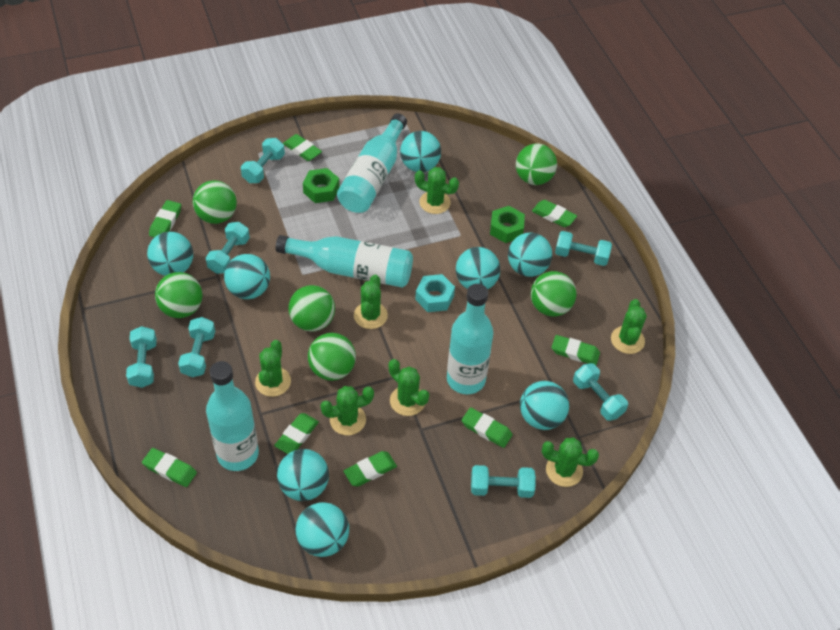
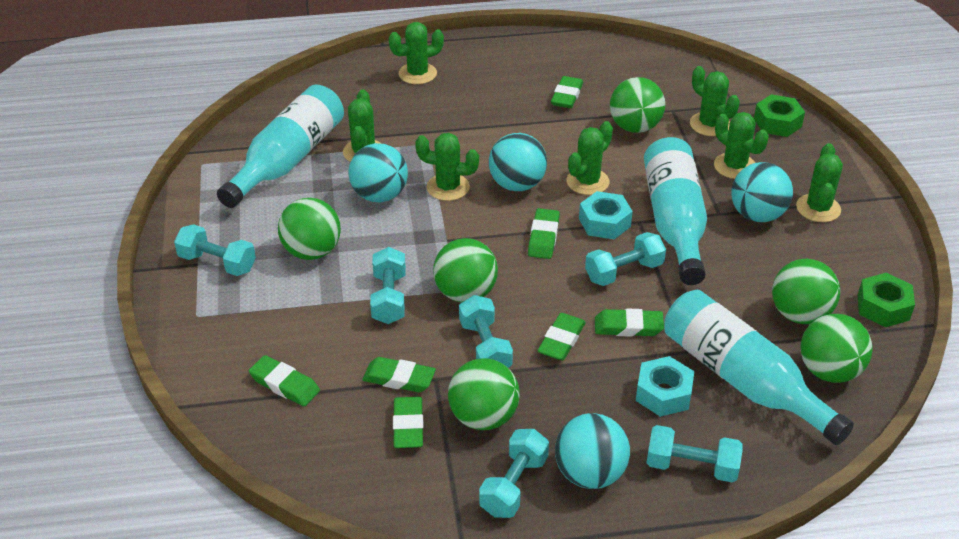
green eraser: [142,448,197,487] [149,200,181,237] [274,413,319,454] [283,134,322,161] [343,451,397,487] [461,407,512,448] [532,200,577,227] [552,335,600,365] = 8 -> [249,355,320,407] [362,357,436,393] [393,397,423,448] [528,208,560,259] [537,313,586,361] [551,76,583,108] [595,308,664,337] = 7
turquoise ball: [147,232,193,276] [224,254,270,299] [277,449,329,501] [296,502,349,557] [400,131,441,172] [456,247,500,290] [508,232,552,277] [520,381,569,430] = 8 -> [349,143,408,202] [489,133,547,191] [555,413,630,489] [731,162,793,222] = 4
turquoise bottle: [206,361,259,471] [276,235,413,288] [337,113,407,213] [447,284,493,394] = 4 -> [217,85,344,208] [644,137,707,285] [664,290,854,445] = 3
turquoise dumbbell: [126,326,157,388] [178,317,215,377] [206,222,250,274] [241,138,285,183] [471,465,536,498] [555,231,612,266] [573,363,628,421] = 7 -> [174,224,256,276] [370,247,406,324] [459,295,513,368] [479,429,549,518] [585,232,666,286] [647,425,743,482] = 6
turquoise nut: [415,274,455,312] = 1 -> [579,191,633,239] [636,356,694,417] = 2

